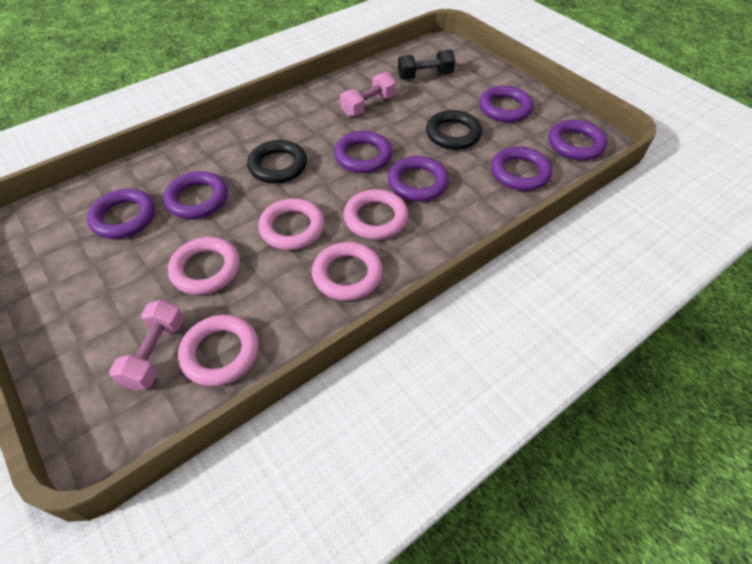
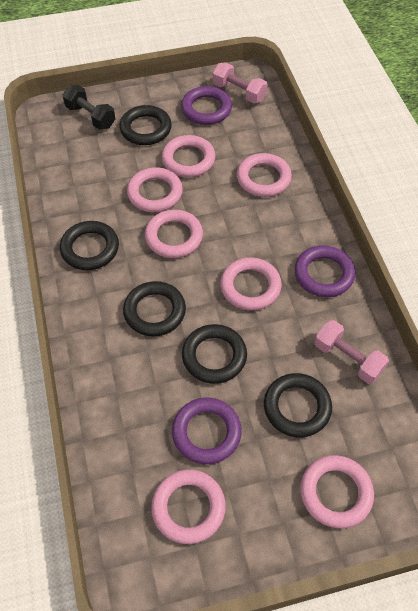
black ring: [247,140,307,183] [426,110,482,150] = 2 -> [60,221,119,270] [119,105,172,145] [123,281,186,337] [182,324,247,384] [264,373,332,437] = 5
pink ring: [168,237,240,295] [178,315,259,387] [258,198,325,250] [312,242,383,301] [344,189,408,240] = 5 -> [127,167,183,212] [145,210,203,258] [151,469,226,544] [162,135,215,177] [220,257,282,310] [237,153,292,197] [300,455,374,528] = 7
purple ring: [87,188,155,239] [163,171,228,219] [334,131,392,173] [388,156,449,202] [479,86,533,122] [491,146,552,191] [548,119,607,160] = 7 -> [172,398,242,464] [181,86,232,125] [294,245,355,297] = 3

